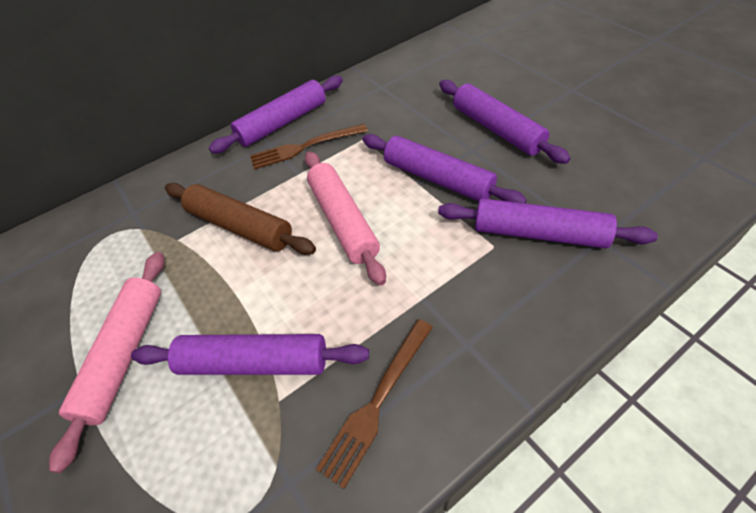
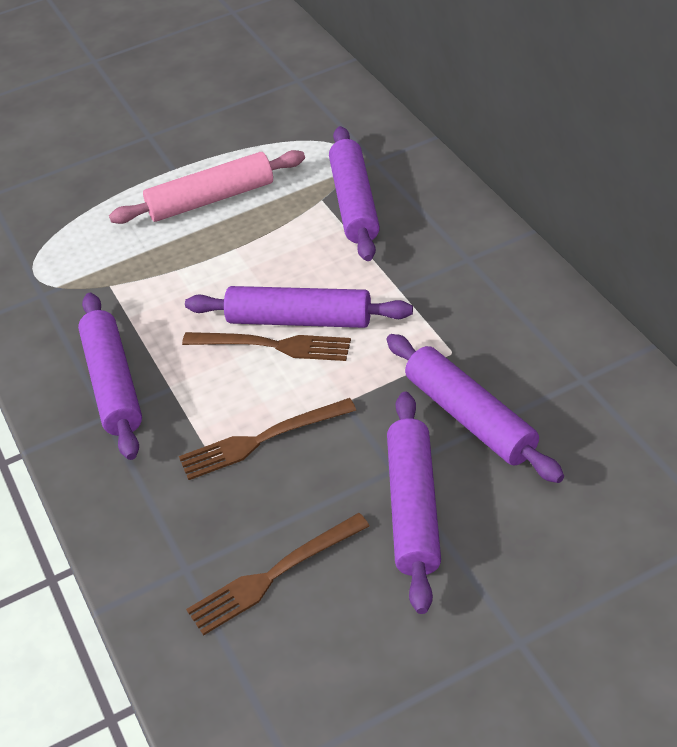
brown fork: [250,124,368,170] [316,319,433,489] = 2 -> [179,398,356,480] [182,332,351,361] [186,513,370,636] = 3
brown rolling pin: [165,183,316,255] = 1 -> none = 0
pink rolling pin: [49,252,164,473] [305,151,386,286] = 2 -> [109,150,305,224] = 1

